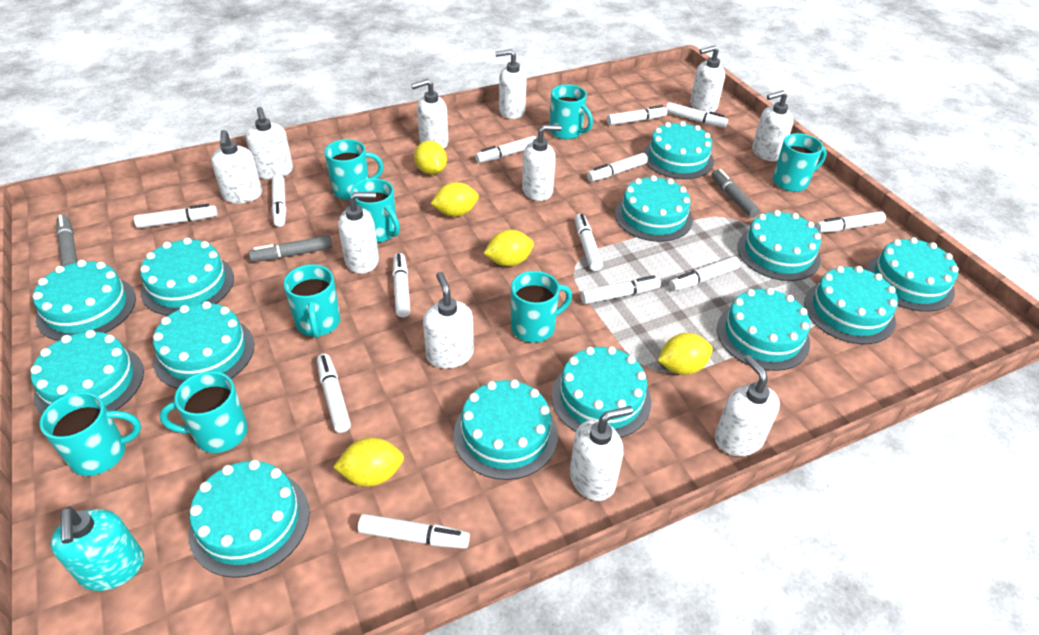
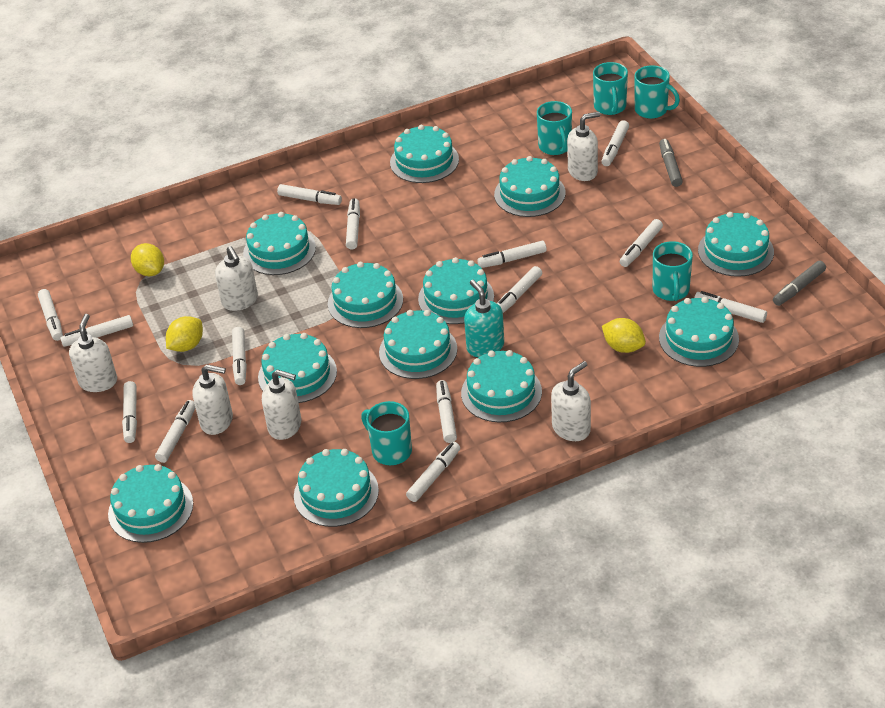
grey marker: [56,215,77,266] [249,235,332,262] [711,169,760,218] = 3 -> [659,139,683,187] [773,261,826,306] = 2
turquoise cake: [30,330,144,415] [33,260,136,341] [140,238,234,316] [153,301,255,389] [189,460,310,578] [453,380,558,480] [552,346,651,438] [615,175,693,242] [643,121,714,179] [717,288,810,371] [737,210,821,281] [804,266,898,344] [866,237,959,312] = 13 -> [108,464,193,543] [243,212,316,275] [258,333,337,403] [294,449,379,527] [328,262,403,328] [379,310,457,379] [390,125,459,183] [418,257,494,324] [461,350,542,422] [494,156,565,217] [659,297,739,367] [698,212,774,277] = 12
turquoise mug: [40,392,141,476] [160,371,248,453] [283,264,340,338] [325,139,384,200] [350,178,400,243] [511,271,572,343] [550,85,593,139] [773,133,827,192] = 8 -> [361,401,412,465] [537,101,572,155] [593,62,628,115] [635,65,680,119] [653,241,693,301] = 5
white marker: [134,204,218,228] [272,175,286,227] [317,354,351,433] [358,514,470,549] [392,253,410,317] [475,136,536,163] [575,214,603,271] [581,275,661,304] [587,153,648,182] [607,105,667,125] [666,102,728,128] [669,256,740,291] [815,211,886,233] = 13 -> [38,289,63,341] [60,315,133,347] [122,381,137,443] [155,400,195,463] [232,327,247,385] [277,184,342,205] [346,198,360,250] [406,442,460,502] [436,380,457,443] [477,241,547,268] [497,266,542,313] [601,120,629,166] [620,219,663,267] [694,291,767,323] = 14
white soap dispenser: [211,130,262,204] [246,107,293,179] [338,192,379,274] [411,79,449,149] [423,272,474,368] [495,49,527,119] [522,125,562,201] [570,406,633,501] [690,45,725,113] [715,355,780,456] [752,90,793,161] = 11 -> [69,314,117,392] [192,364,233,435] [215,246,258,311] [262,369,301,440] [551,361,591,441] [567,112,600,181] = 6
yellow lemon: [333,437,404,486] [414,141,447,175] [431,182,479,217] [483,230,534,266] [657,333,713,375] = 5 -> [131,243,164,276] [166,316,203,352] [602,318,646,353] = 3

